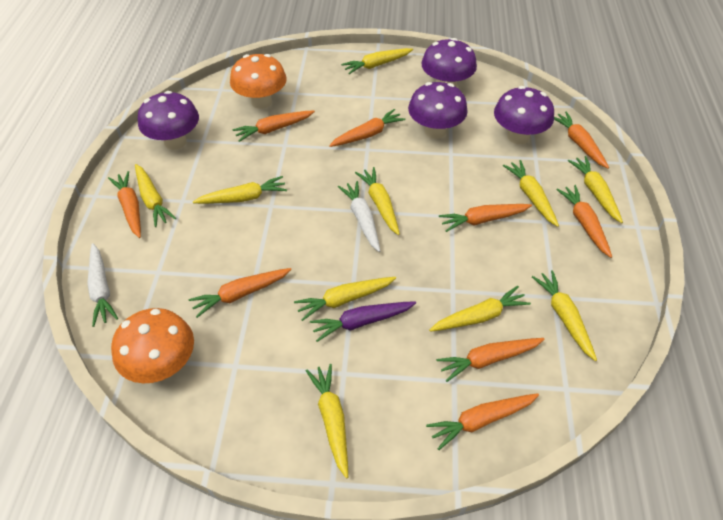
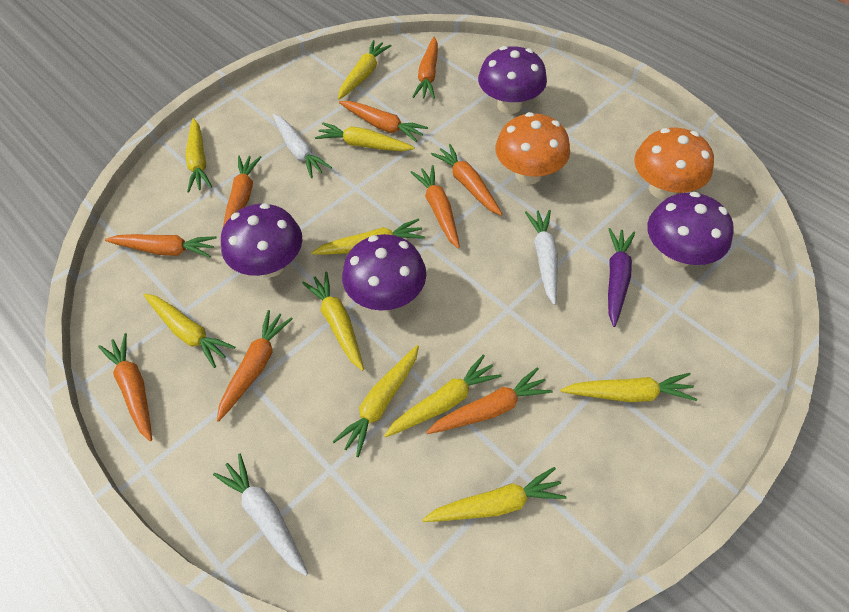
white carrot: [88,243,118,327] [338,181,380,252] = 2 -> [213,454,308,576] [273,114,332,178] [525,210,558,305] = 3

